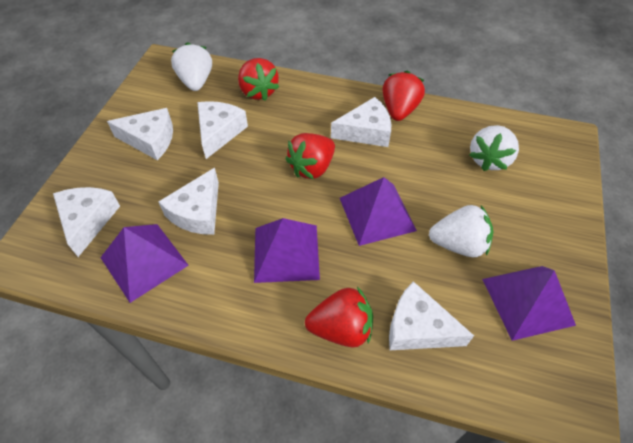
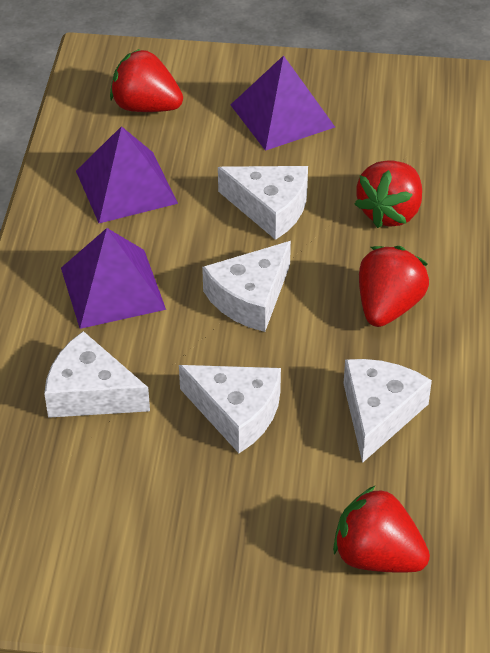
purple pyramid: [100,224,189,303] [254,218,320,283] [340,177,417,246] [482,266,576,341] = 4 -> [61,228,166,329] [76,126,178,223] [231,55,335,151] = 3
white cheese: [53,187,120,257] [107,108,173,160] [158,168,219,235] [197,101,248,159] [331,97,391,147] [389,281,474,350] = 6 -> [44,331,150,418] [179,365,281,453] [202,241,291,332] [218,166,308,240] [343,359,432,463] = 5
white strawberry: [171,42,212,91] [429,205,493,257] [469,125,519,171] = 3 -> none = 0

